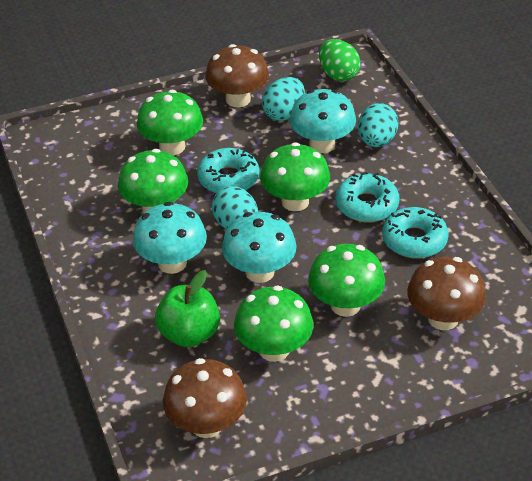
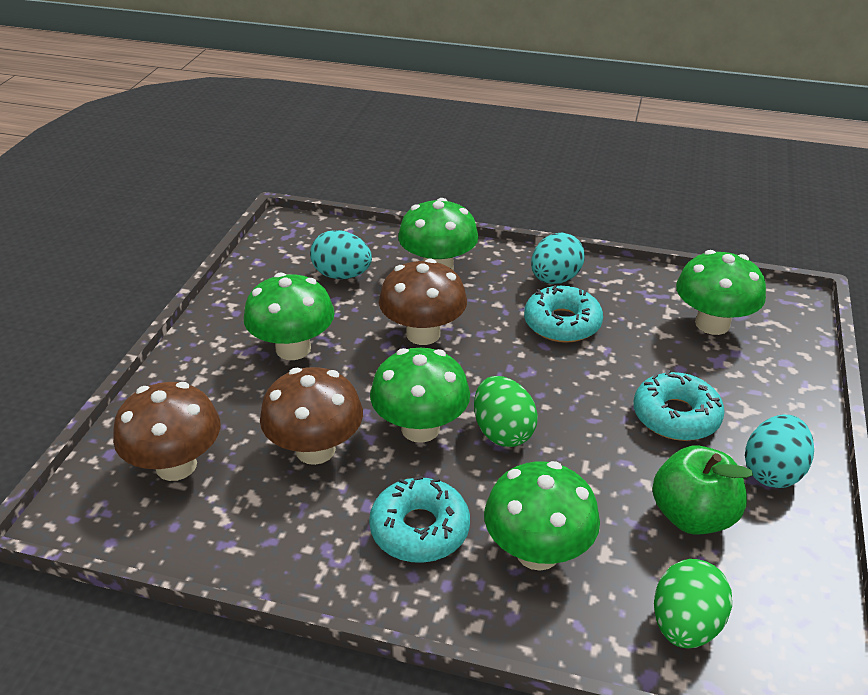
green egg: [319,39,361,81] = 1 -> [474,376,538,447] [654,559,732,648] = 2
turquoise mushroom: [133,202,207,274] [222,212,296,283] [289,89,356,153] = 3 -> none = 0

